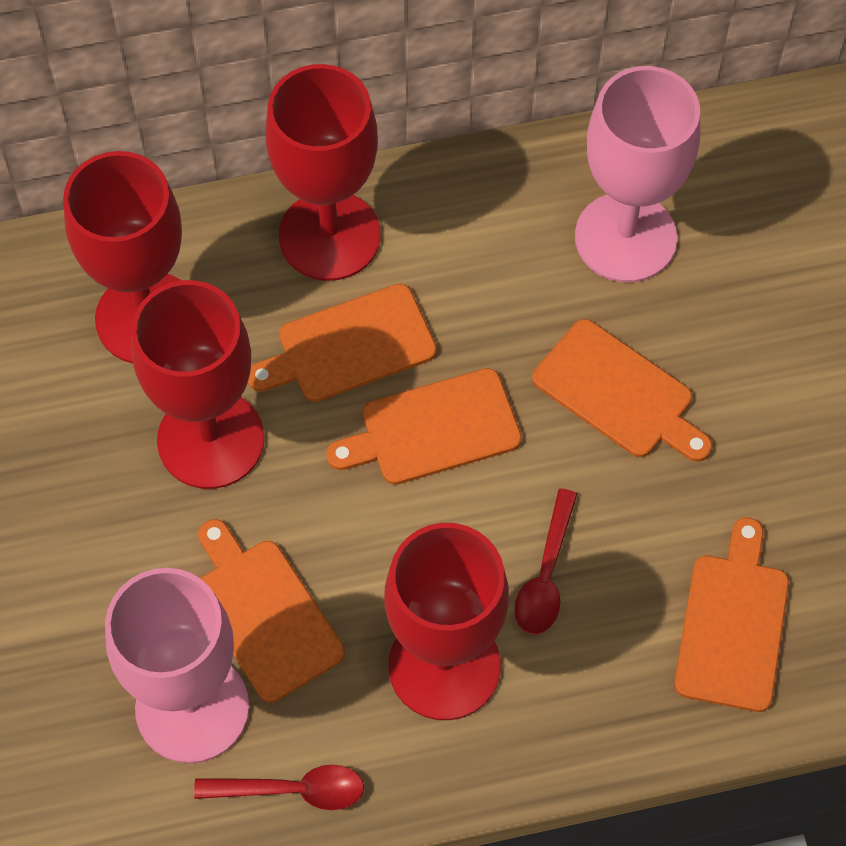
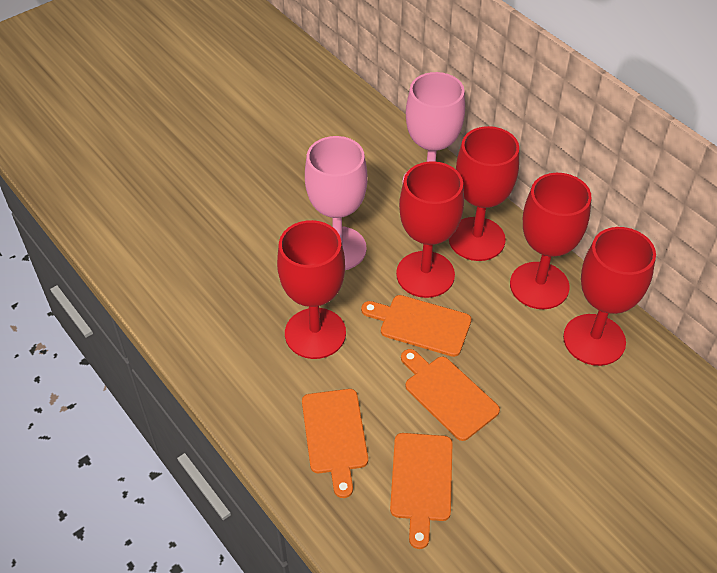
orange cutting board: [198,519,345,702] [248,284,437,402] [326,368,522,485] [532,319,712,462] [674,518,789,712] = 5 -> [302,389,368,498] [361,295,471,357] [390,433,452,549] [401,349,500,441] = 4
red goblet: [63,151,182,363] [131,280,264,489] [265,64,381,281] [384,523,509,720] = 4 -> [277,220,346,359] [396,161,464,298] [449,126,519,261] [510,173,592,309] [563,227,656,366] = 5
red spoon: [194,765,364,810] [514,488,577,634] = 2 -> none = 0

